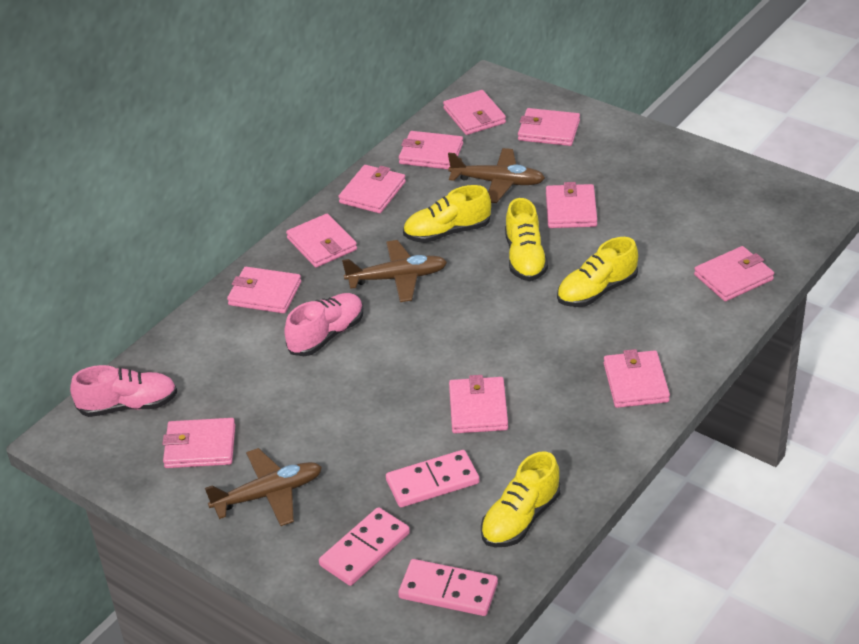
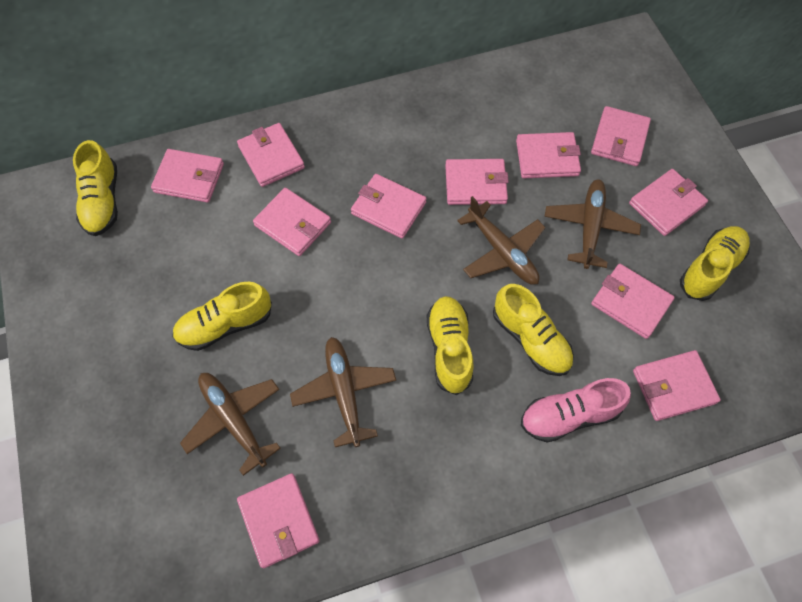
brown plane: [205,448,322,526] [342,240,447,302] [448,148,545,203] = 3 -> [180,373,281,476] [290,337,396,447] [457,196,546,285] [544,179,641,269] = 4
pink domino: [319,507,410,586] [386,450,479,507] [398,559,498,616] = 3 -> none = 0
pink shoe: [70,365,177,417] [284,293,363,356] = 2 -> [521,378,631,443] = 1
yellow shoe: [403,185,491,243] [481,451,561,547] [505,198,548,281] [557,237,638,307] = 4 -> [73,140,118,236] [172,282,272,351] [427,296,474,395] [493,284,574,376] [680,226,750,301] = 5

